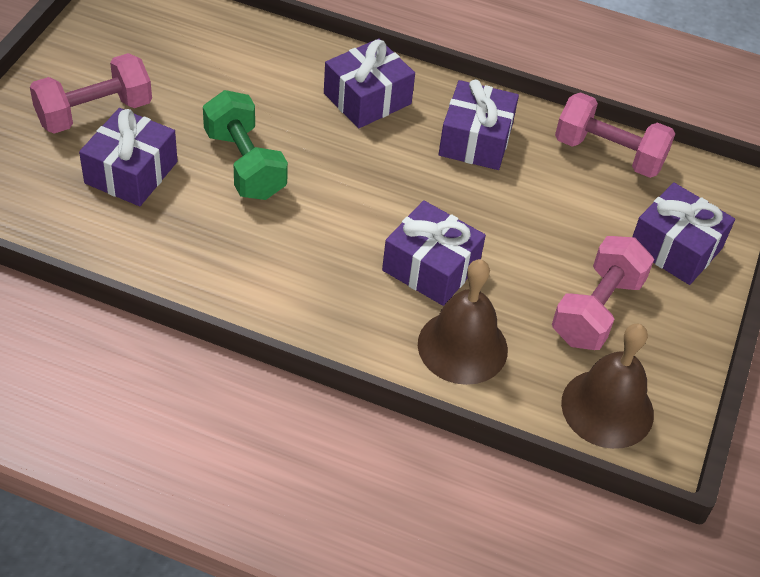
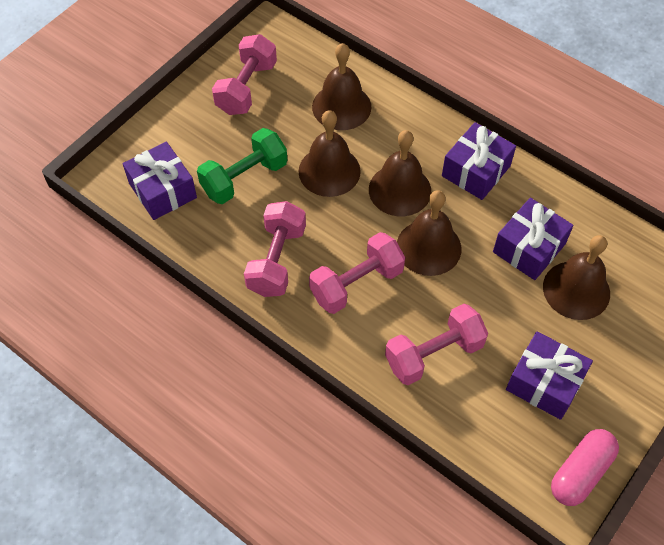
brown bell: [418,259,508,385] [561,324,654,449] = 2 -> [298,110,361,197] [312,43,371,130] [369,130,431,216] [397,190,461,276] [543,235,610,320] = 5
pink capsule: none = 0 -> [551,429,619,506] = 1
pink dumbbell: [30,53,152,134] [552,236,654,350] [555,92,675,178] = 3 -> [212,34,277,115] [244,201,306,297] [309,232,405,314] [385,304,488,385] = 4
purple gift: [79,108,177,206] [324,39,415,128] [382,200,486,306] [439,79,519,170] [632,182,735,285] = 5 -> [123,142,197,220] [442,122,516,200] [493,198,573,280] [506,331,593,420] = 4

